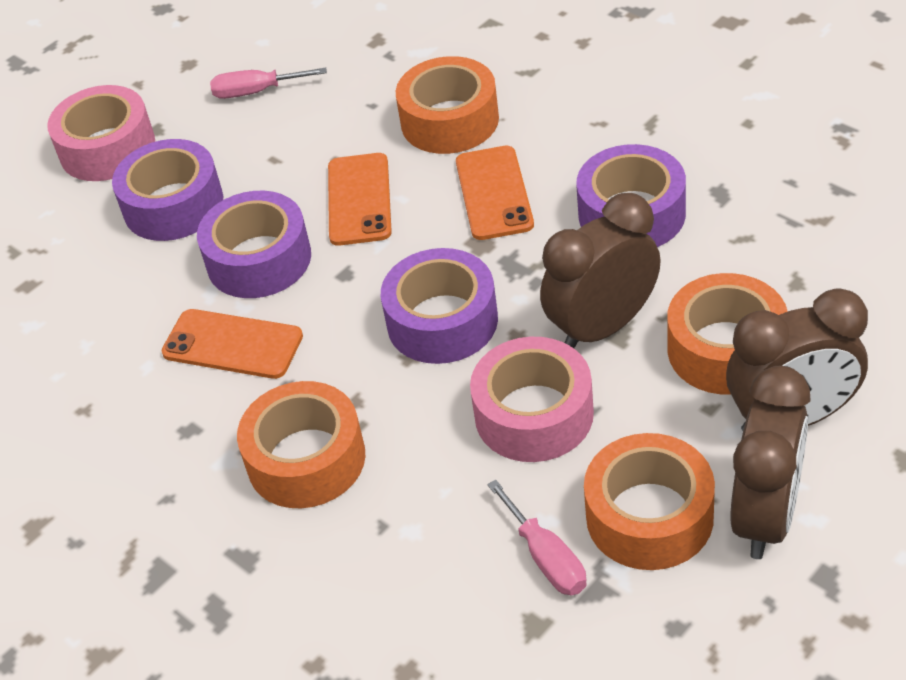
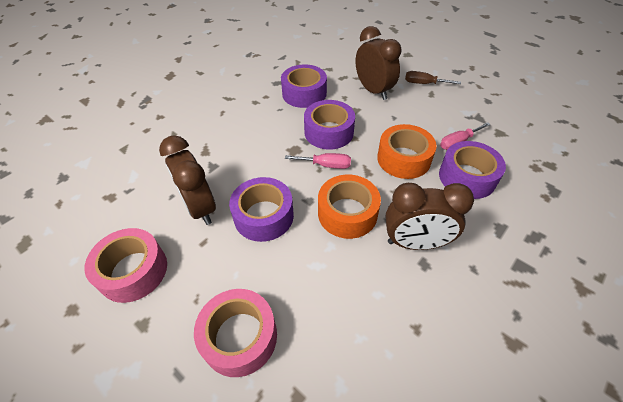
brown screwdriver: none = 0 -> [405,71,461,84] = 1
orange phone: [162,309,303,379] [328,153,392,246] [456,146,534,240] = 3 -> none = 0
orange tape: [237,381,365,508] [396,56,499,154] [584,433,715,570] [667,273,788,395] = 4 -> [318,175,381,239] [377,124,437,179] = 2

